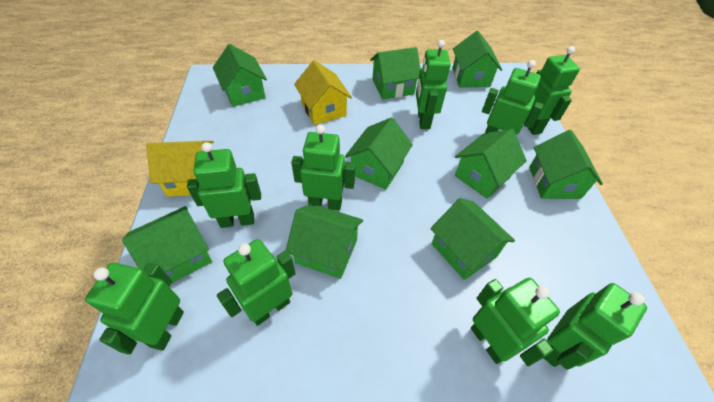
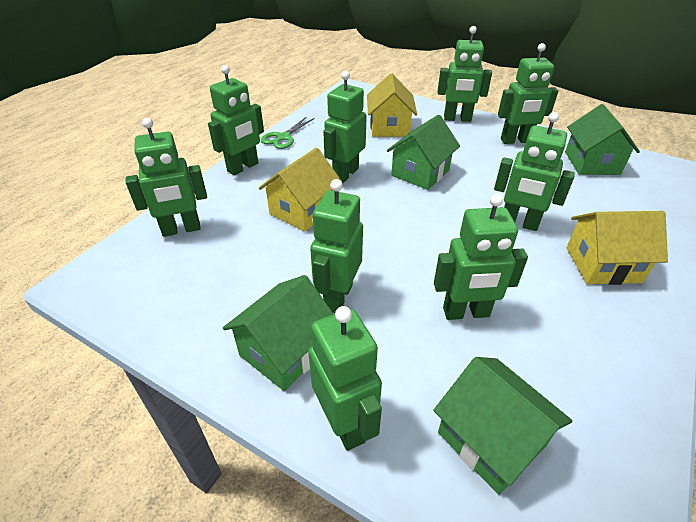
green house: [122,206,212,284] [213,44,267,107] [286,204,363,279] [345,117,413,190] [370,47,420,99] [430,198,515,280] [452,31,502,88] [455,129,527,199] [529,130,603,199] = 9 -> [223,275,333,391] [387,115,460,190] [434,357,572,495] [565,104,640,175] = 4
green scissors: none = 0 -> [260,116,315,149] = 1
yellow house: [146,141,214,197] [294,60,352,125] = 2 -> [259,148,342,231] [367,73,417,137] [567,211,668,285] = 3

